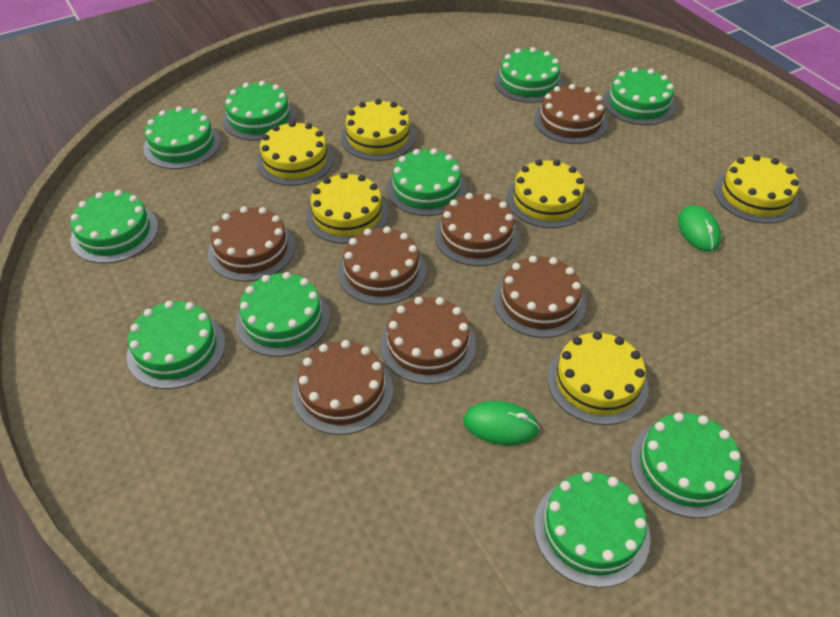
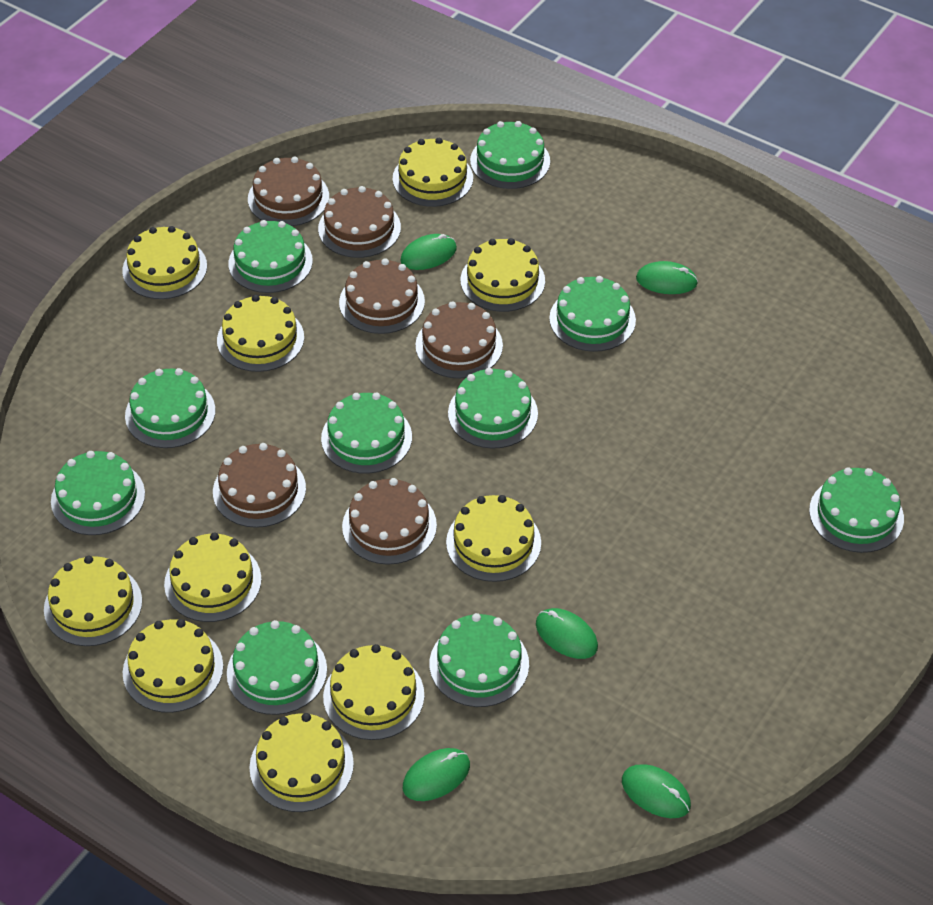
brown cake: [208,206,295,282] [292,340,393,435] [338,226,426,305] [380,297,476,384] [434,193,519,266] [494,256,586,338] [534,84,608,144] = 7 -> [213,443,306,528] [248,157,329,226] [318,186,401,258] [339,258,425,334] [342,478,437,565] [415,301,503,379] = 6
green mouse: [464,401,540,445] [678,205,721,252] = 2 -> [400,234,457,270] [403,748,470,801] [536,608,598,659] [622,764,691,818] [636,261,698,294] = 5
yellow cake: [256,121,334,186] [306,172,389,244] [341,99,416,161] [507,159,588,228] [548,331,649,425] [714,154,799,224] = 6 -> [44,556,142,646] [122,226,207,299] [123,619,223,713] [164,532,261,622] [217,295,304,372] [249,713,354,812] [323,644,424,740] [393,138,473,207] [446,495,541,582] [461,238,545,312] = 10

